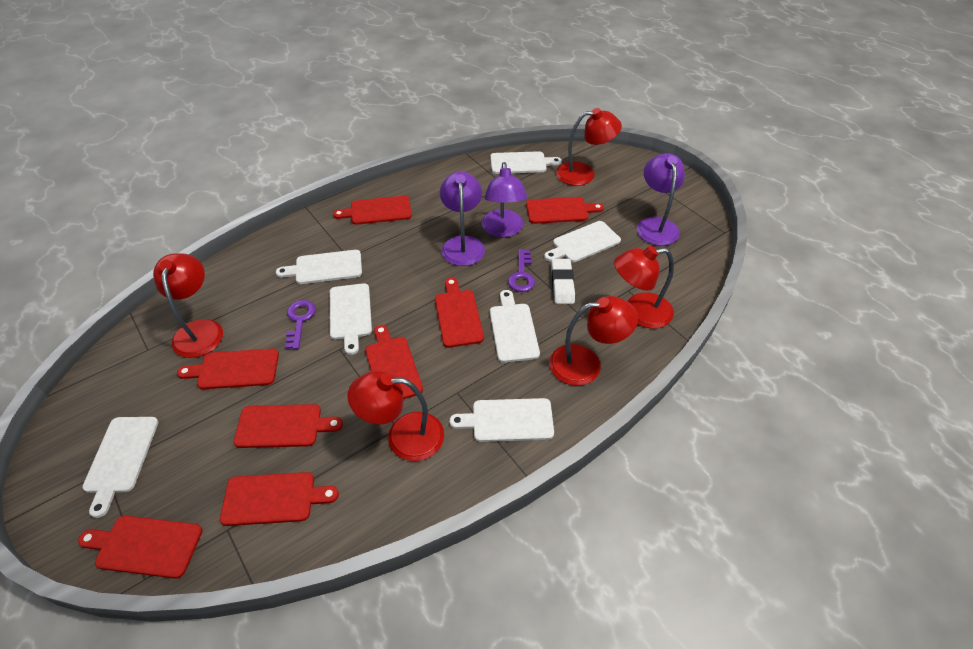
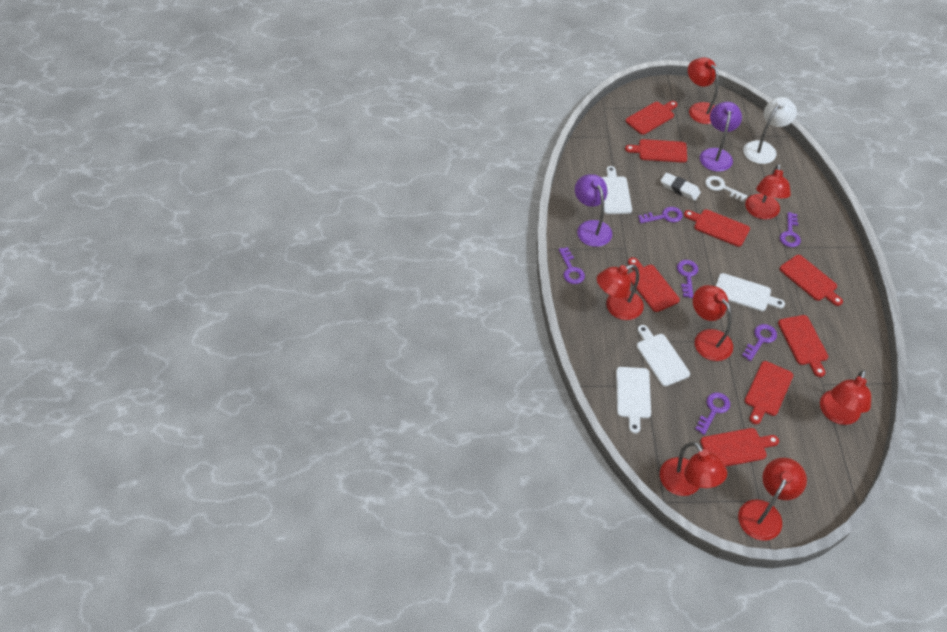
purple key: [286,300,316,349] [508,249,535,292] = 2 -> [559,247,585,284] [638,207,683,223] [677,260,698,298] [695,393,730,435] [742,324,777,361] [780,212,801,247] = 6
purple lamp: [440,171,485,266] [482,162,527,237] [637,153,685,246] = 3 -> [575,174,612,247] [700,102,742,172] = 2
red lamp: [153,253,223,358] [348,371,444,461] [549,296,638,386] [556,108,622,186] [614,246,674,329] = 5 -> [597,264,644,320] [660,442,727,496] [688,57,719,124] [693,285,733,361] [738,458,807,541] [745,164,791,220] [820,370,871,425] = 7
white cutting board: [82,417,158,518] [276,250,362,284] [330,283,372,355] [449,398,554,442] [490,151,562,174] [490,290,540,363] [544,221,621,262] = 7 -> [601,166,632,214] [616,367,651,434] [636,325,690,387] [716,273,785,312] = 4
white key: none = 0 -> [705,176,747,202] = 1
white lamp: none = 0 -> [743,97,797,164] = 1

